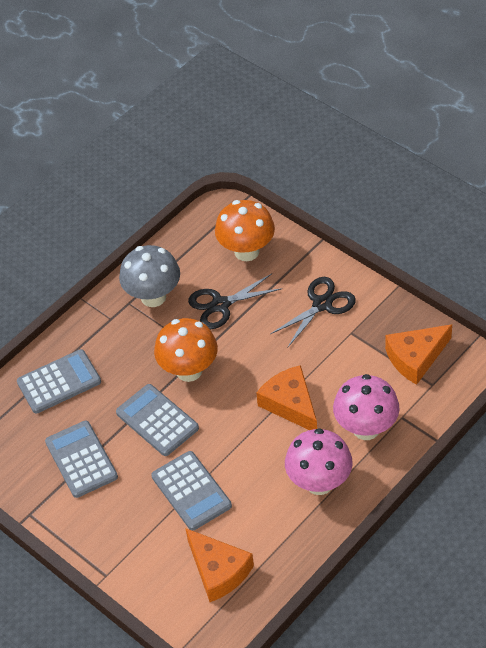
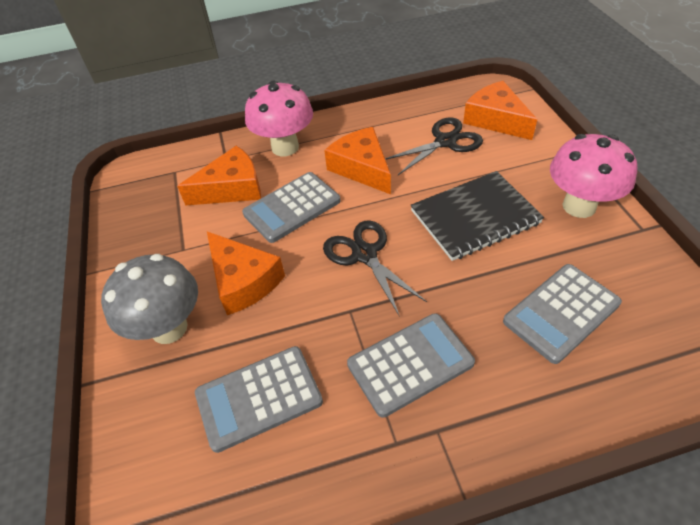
black notebook: none = 0 -> [411,171,544,261] = 1
orange cheese: [185,528,254,602] [256,365,317,430] [385,324,452,385] = 3 -> [177,146,261,206] [207,232,285,315] [324,127,391,194] [463,81,537,140] = 4
orange mushroom: [154,318,218,382] [215,200,275,261] = 2 -> none = 0

